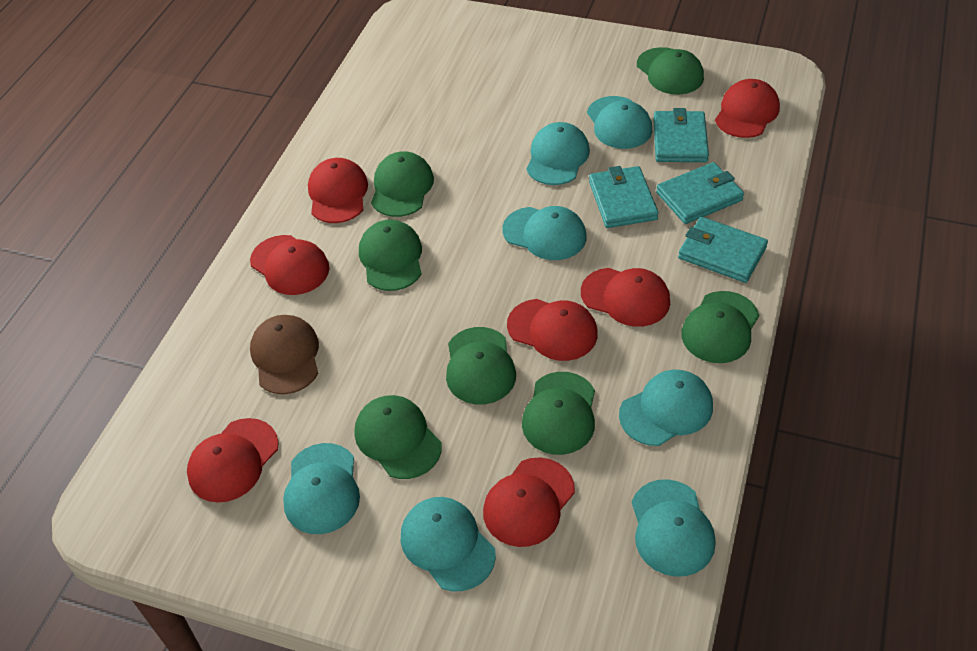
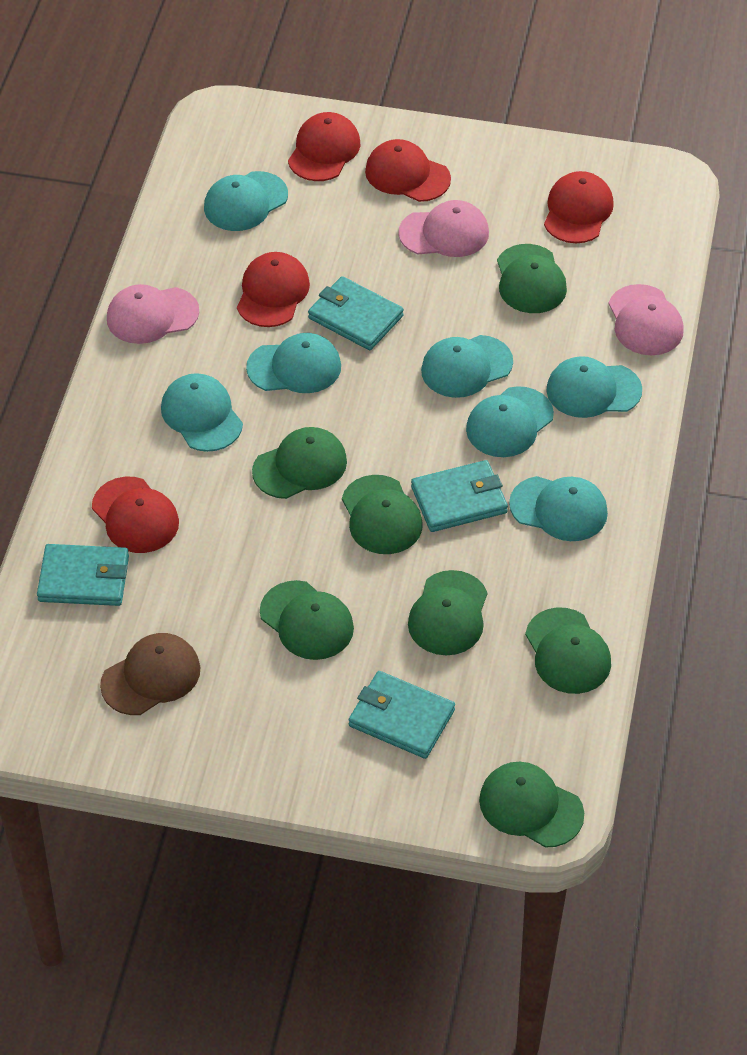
pink cap: none = 0 -> [107,284,199,344] [398,200,489,257] [609,284,684,355] = 3
red cap: [187,418,279,503] [250,235,329,295] [308,158,368,223] [483,457,575,547] [507,299,598,361] [581,268,670,327] [715,79,780,138] = 7 -> [92,476,179,553] [237,252,310,327] [288,112,360,181] [365,139,451,202] [544,171,614,243] = 5

